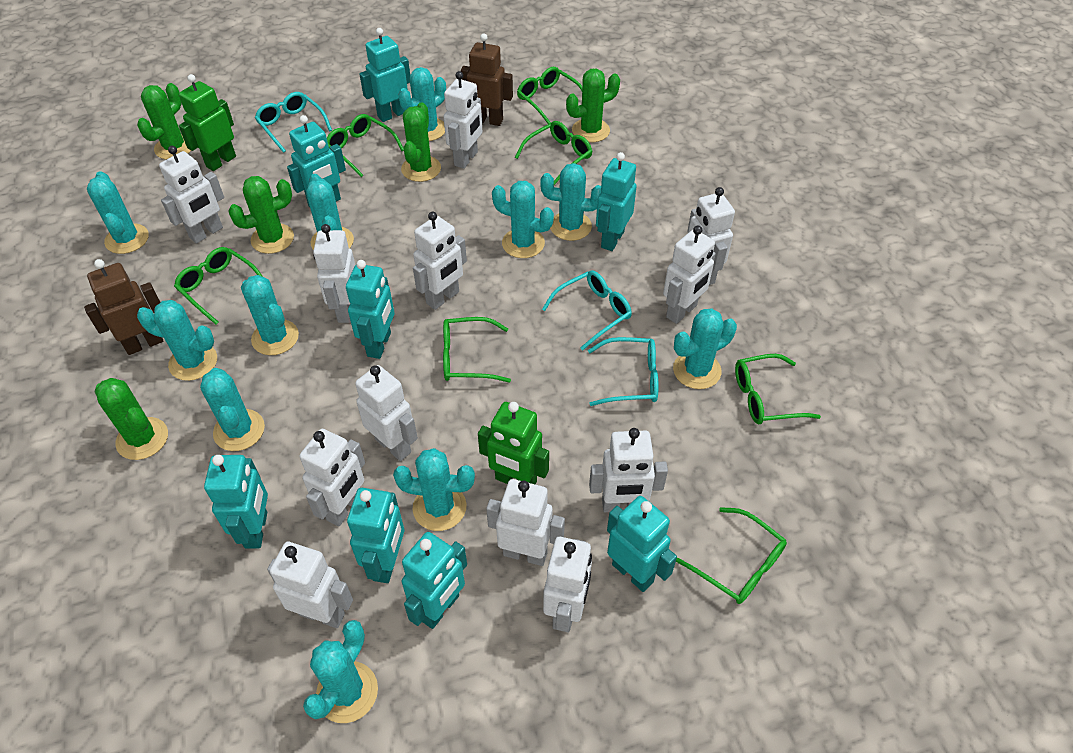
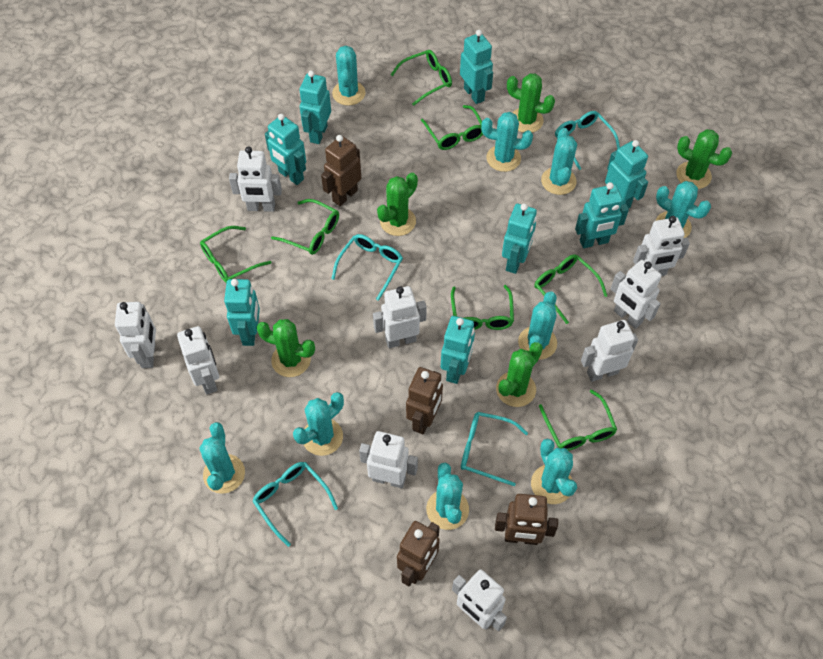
brown robot: [84,259,163,355] [461,33,513,126] = 2 -> [321,135,361,206] [397,521,440,586] [406,367,443,434] [495,494,558,545] = 4
green robot: [179,74,236,171] [478,402,549,484] = 2 -> none = 0
turquoise cactus: [87,171,149,254] [137,300,217,381] [200,368,265,451] [241,275,299,355] [303,620,378,723] [306,174,354,250] [393,448,475,531] [398,67,446,141] [492,181,554,258] [540,163,601,241] [673,308,737,389] = 11 -> [199,422,245,494] [293,392,344,456] [332,46,366,106] [426,463,469,530] [481,112,533,172] [518,291,557,360] [531,439,577,504] [541,128,577,195] [655,181,711,238] = 9
turquoise glasses: [255,92,332,153] [542,271,632,350] [588,337,659,406] = 3 -> [252,462,338,547] [331,234,403,301] [461,412,528,486] [555,111,620,170] = 4
white robot: [159,146,224,244] [267,542,353,628] [299,429,365,526] [313,224,355,323] [355,365,418,461] [413,212,467,310] [443,71,482,169] [486,479,565,566] [543,537,592,632] [589,428,668,512] [663,226,716,324] [687,187,735,285] = 12 -> [115,302,156,368] [177,326,219,394] [229,146,282,212] [359,431,418,488] [373,286,427,348] [452,570,507,631] [581,320,638,382] [611,260,662,329] [633,216,690,276] = 9

